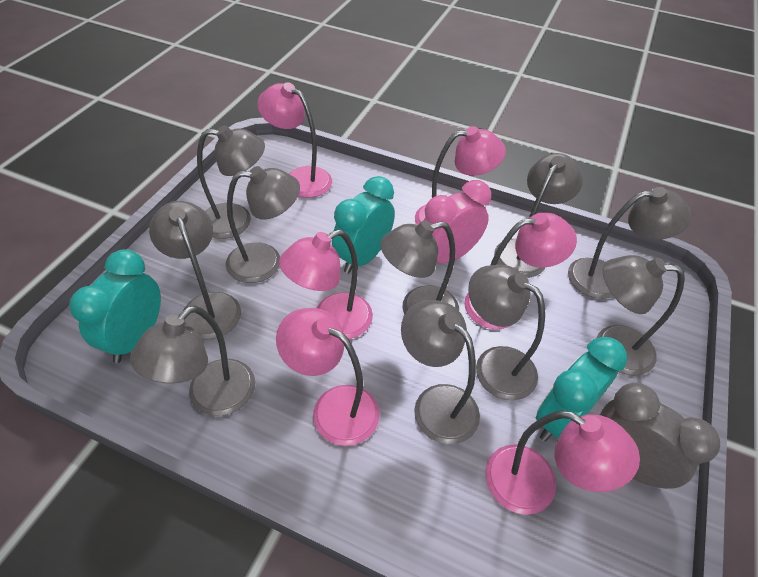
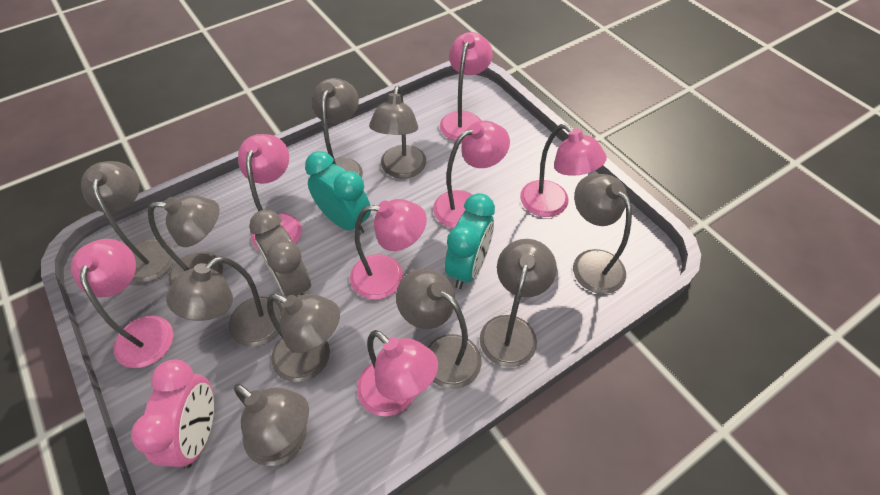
pink lamp: [257,82,332,198] [276,308,380,446] [279,229,373,339] [415,126,506,225] [464,213,577,329] [485,410,640,515] = 6 -> [71,239,173,368] [238,134,302,250] [350,199,427,300] [357,330,438,416] [433,121,510,228] [440,32,493,142] [520,124,607,217] = 7
turquoise clock: [69,249,161,363] [332,176,395,273] [536,337,627,442] = 3 -> [305,151,371,235] [445,193,495,289] = 2

